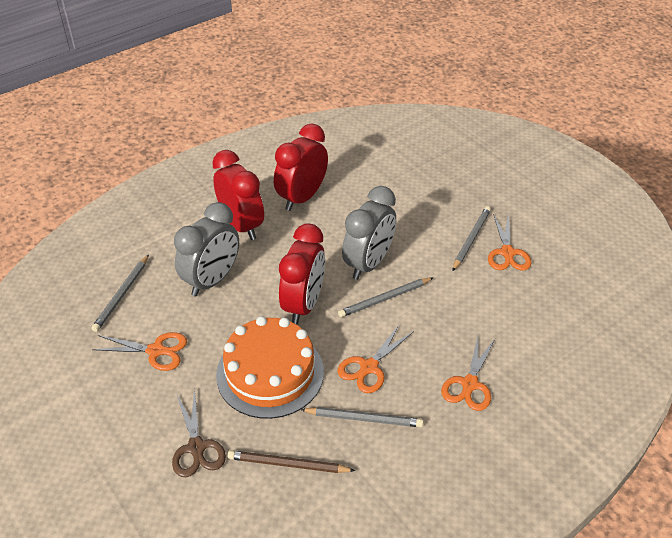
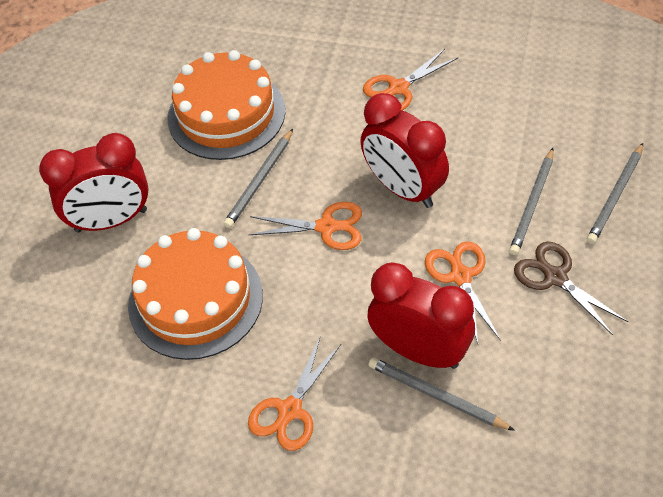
brown pencil: [227,450,355,473] = 1 -> none = 0
grey clock: [174,202,239,297] [342,186,396,280] = 2 -> none = 0
orange cake: [216,316,324,419] = 1 -> [128,228,263,360] [167,50,285,160] = 2

